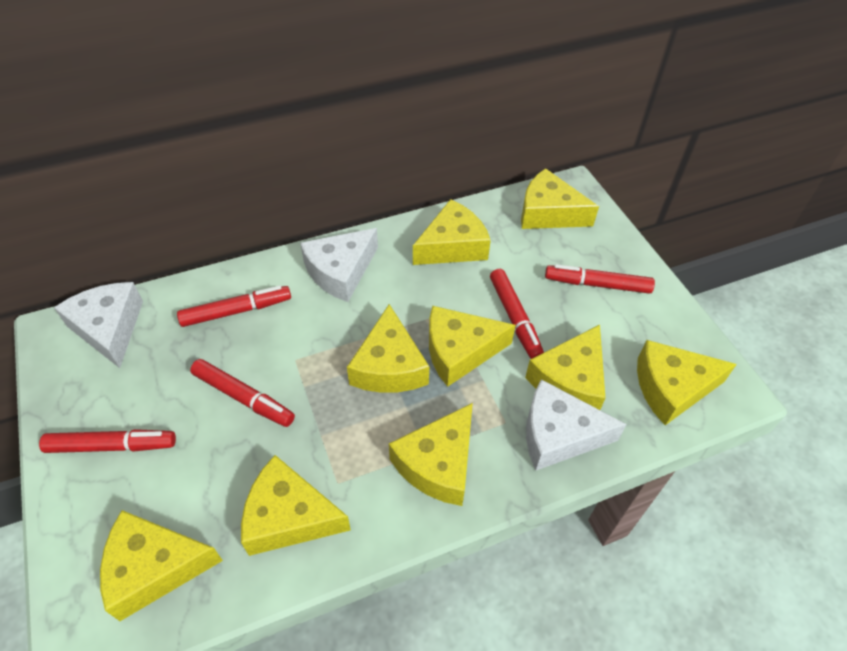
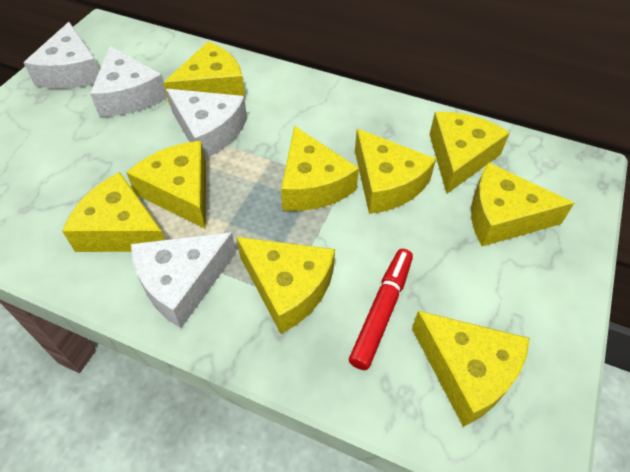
red marker: [39,429,176,453] [177,285,291,327] [190,359,295,427] [490,269,544,359] [545,264,655,294] = 5 -> [349,249,413,370] = 1
white cheese: [54,282,143,368] [300,228,378,302] [526,379,627,471] = 3 -> [23,22,99,89] [90,46,167,117] [131,232,236,328] [166,89,247,158] = 4

